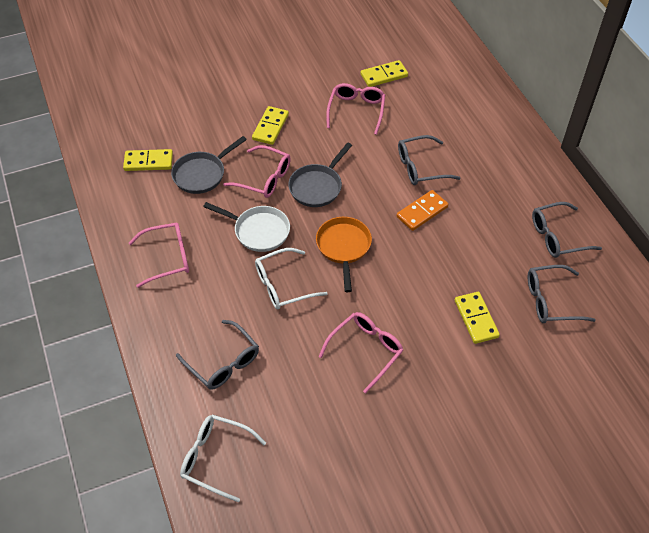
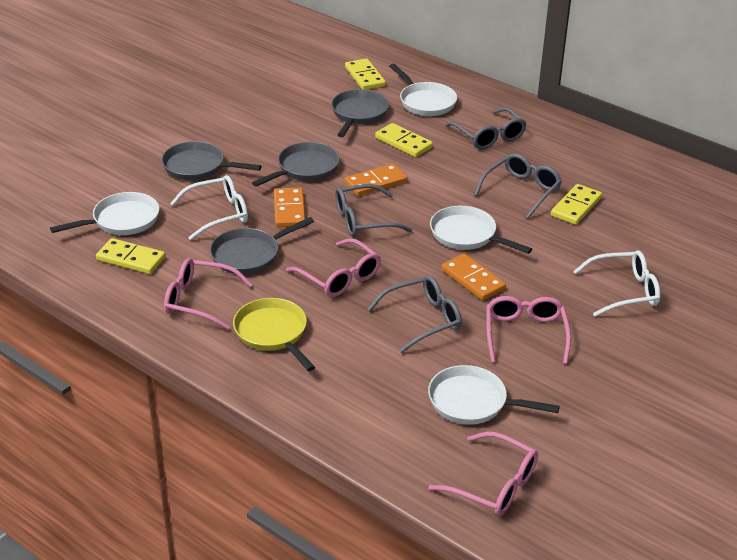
grey pan: [171,136,247,194] [288,143,352,207] = 2 -> [161,141,262,180] [210,217,314,274] [252,142,340,187] [331,89,389,137] = 4
orange domino: [397,190,448,231] = 1 -> [274,188,305,227] [345,164,407,196] [441,254,506,300] = 3
orange pan: [316,217,372,292] = 1 -> none = 0
white pan: [203,202,290,252] = 1 -> [50,192,159,235] [389,64,457,116] [428,365,560,425] [430,206,532,254] = 4
yellow pan: none = 0 -> [233,298,315,371] = 1

